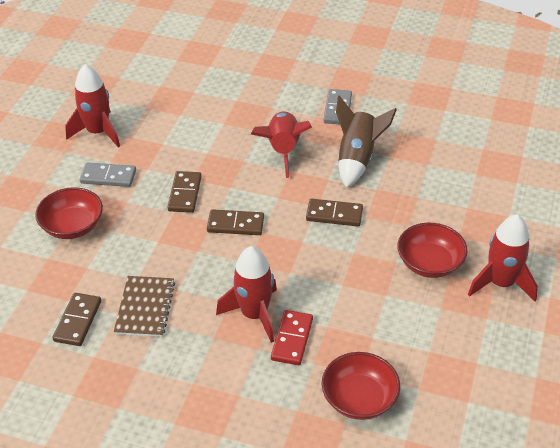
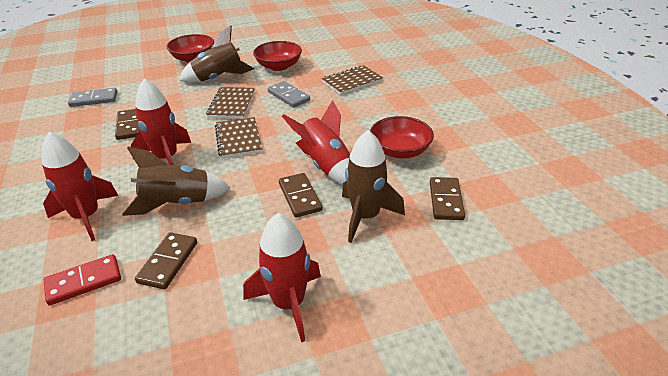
brown notebook: [114,276,175,337] = 1 -> [206,87,255,118] [215,117,262,158] [322,65,383,95] = 3
brown rocket: [336,95,397,188] = 1 -> [122,147,230,216] [179,25,254,83] [342,130,405,243] = 3

